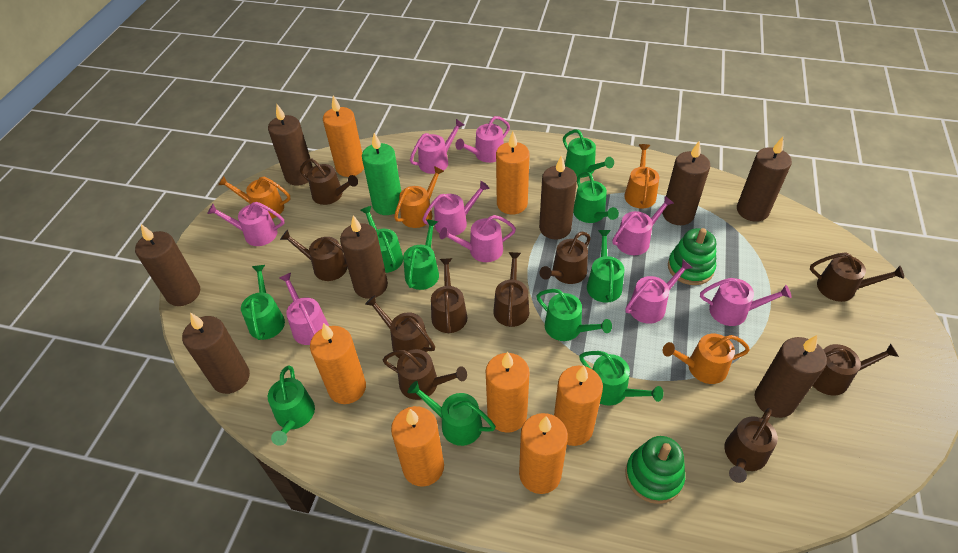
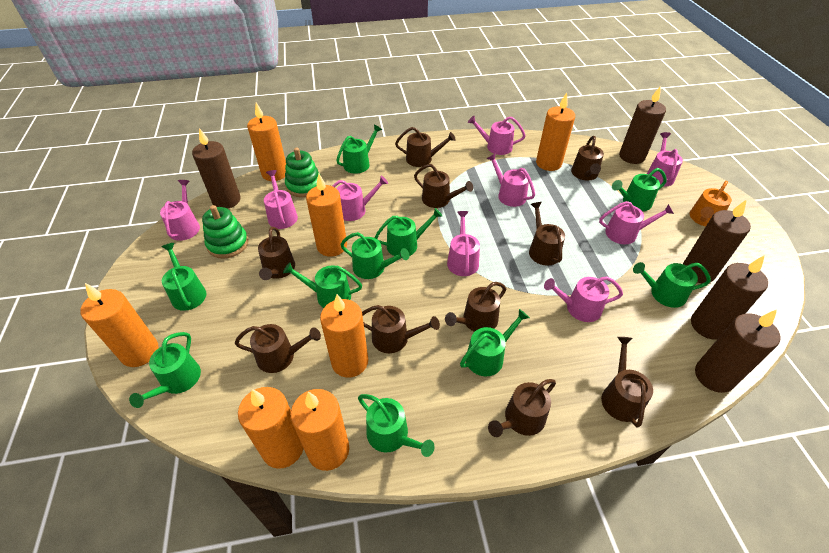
brown candle: [135,224,200,306] [182,313,250,394] [268,104,313,185] [340,215,388,299] [539,155,577,240] [662,141,710,225] [737,137,792,222] [755,335,827,418] = 8 -> [192,128,240,209] [619,86,666,164] [683,199,751,283] [691,255,768,340] [695,309,780,393] = 5
green candle: [362,133,401,215] = 1 -> none = 0
orange watering can: [218,176,290,219] [394,166,444,228] [624,144,659,209] [663,334,750,384] = 4 -> [690,181,732,226] = 1

